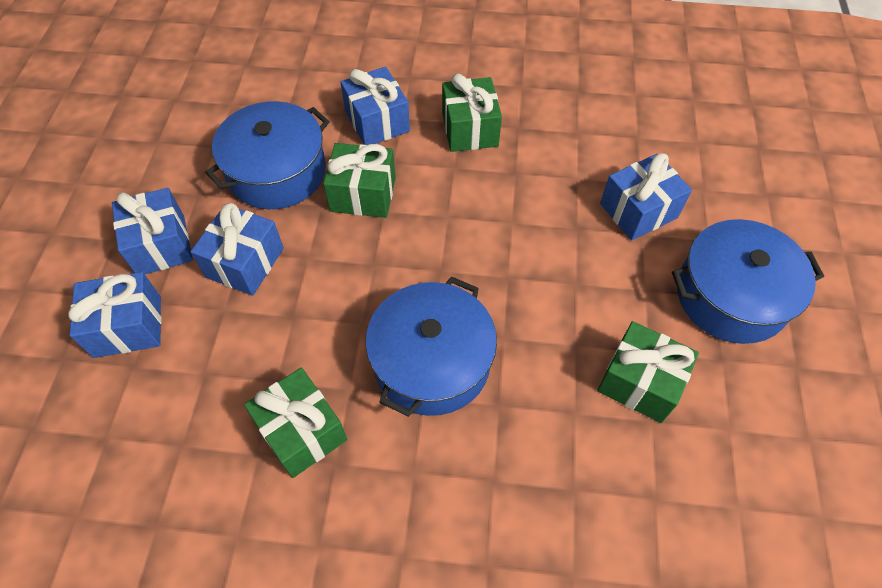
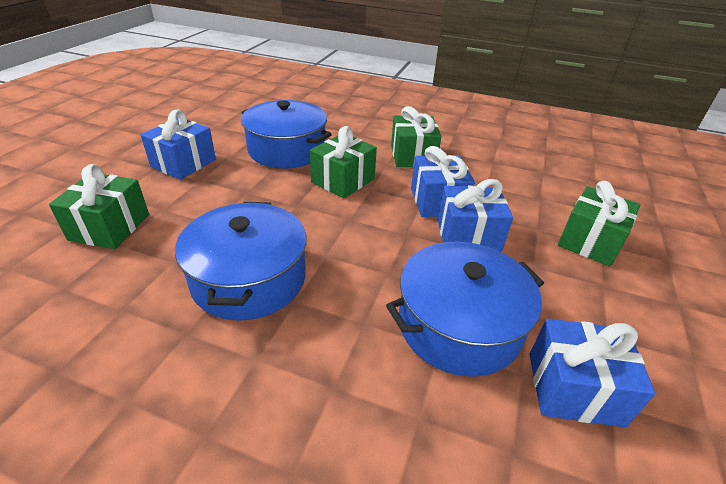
blue gift: [68,272,162,358] [112,188,193,274] [191,203,284,296] [340,67,410,145] [600,153,692,241] = 5 -> [141,109,216,180] [411,146,475,217] [438,179,513,252] [529,319,655,427] = 4

